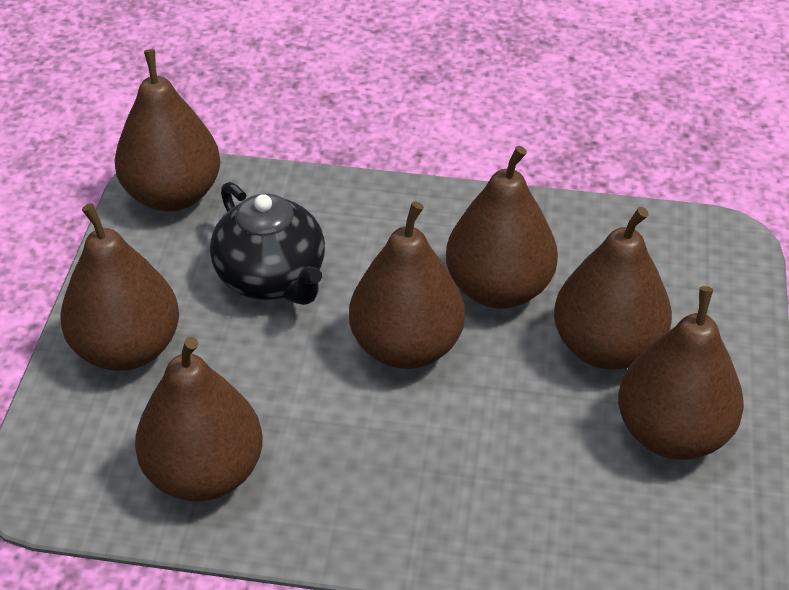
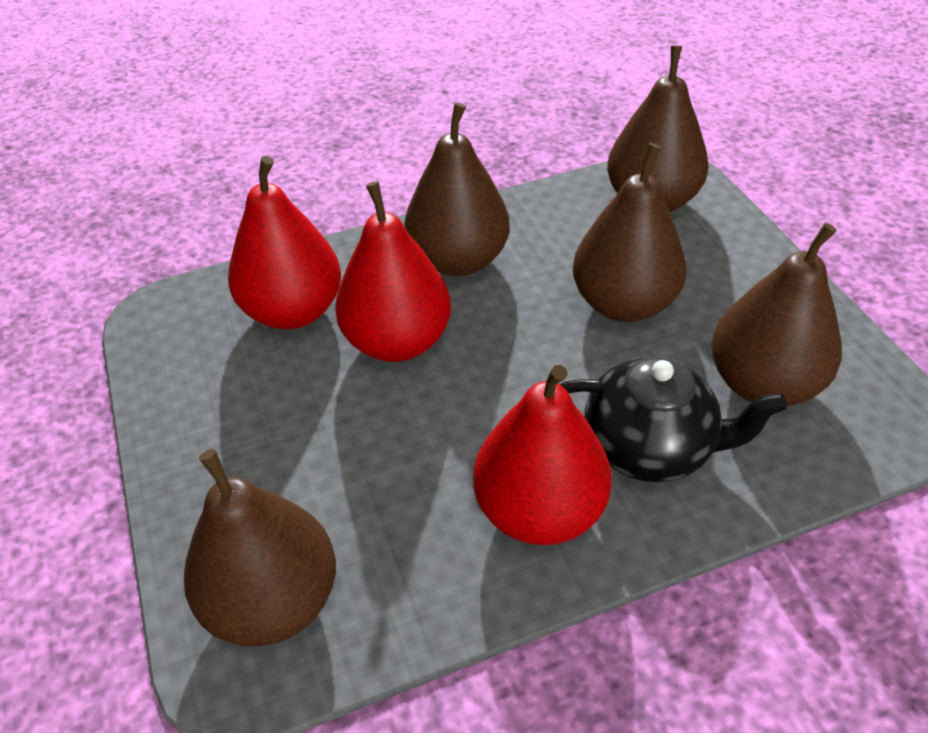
brown pear: [60,203,179,371] [114,49,221,211] [135,337,263,502] [349,202,465,369] [446,146,558,309] [554,207,672,370] [618,286,744,460] = 7 -> [184,449,336,647] [404,103,509,276] [573,143,687,322] [607,46,709,212] [712,223,841,406] = 5
red pear: none = 0 -> [228,156,341,329] [335,181,451,362] [473,365,612,545] = 3

